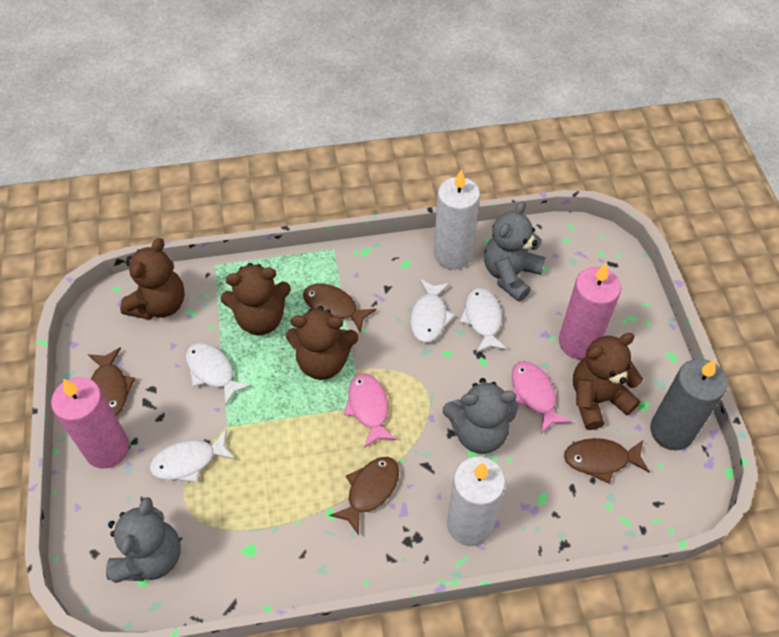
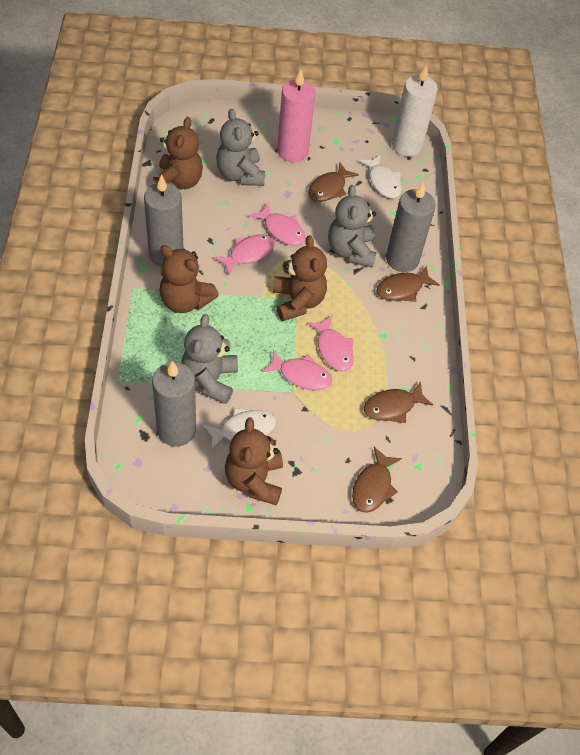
grey candle: [650,359,728,450] = 1 -> [144,175,184,267] [152,361,196,447] [386,182,436,272] = 3
pink candle: [51,377,129,468] [559,263,621,359] = 2 -> [277,69,316,162] = 1
pink fish: [344,374,397,448] [512,361,571,434] = 2 -> [213,234,275,275] [249,203,306,246] [262,350,332,391] [307,316,354,372] = 4
white candle: [434,169,480,270] [447,457,506,546] = 2 -> [392,64,438,157] = 1
white fish: [149,430,236,483] [185,343,252,406] [410,279,455,343] [459,288,508,353] = 4 -> [203,408,276,451] [359,154,402,198] = 2

